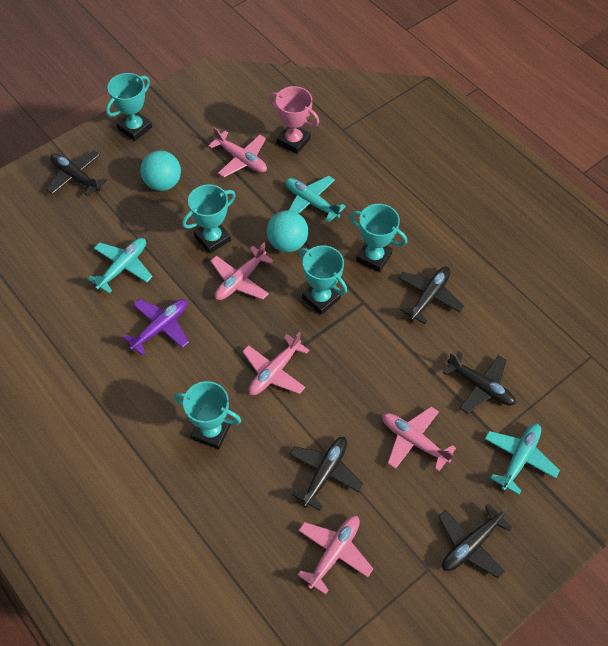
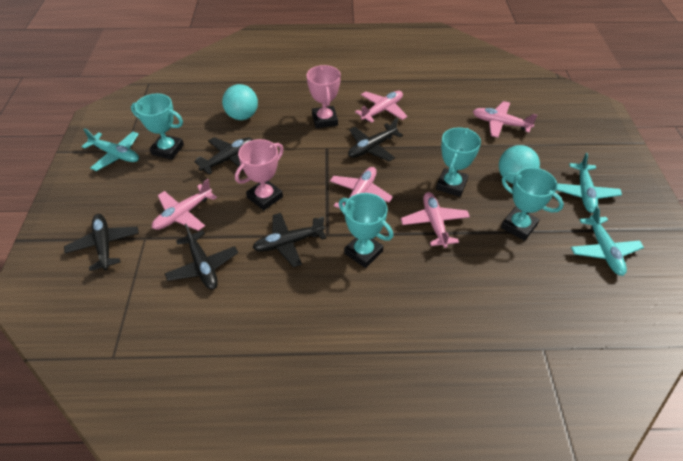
pink trophy: [269,86,319,154] = 1 -> [235,139,284,210] [307,65,341,128] = 2
purple plane: [122,299,189,356] = 1 -> none = 0
turquoise trophy: [106,73,152,141] [174,381,241,449] [182,184,236,254] [299,245,347,315] [350,204,407,272] = 5 -> [131,94,184,160] [339,193,393,268] [436,127,481,197] [501,167,564,241] = 4

